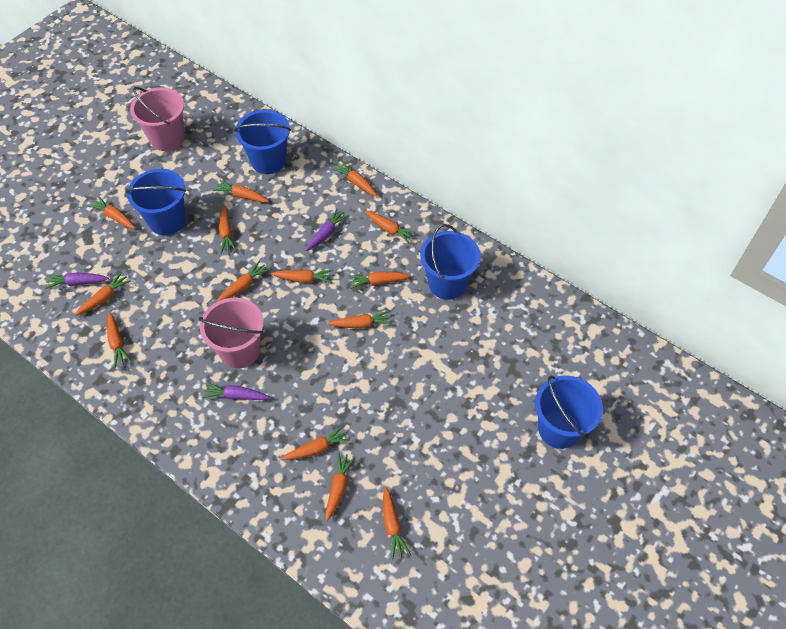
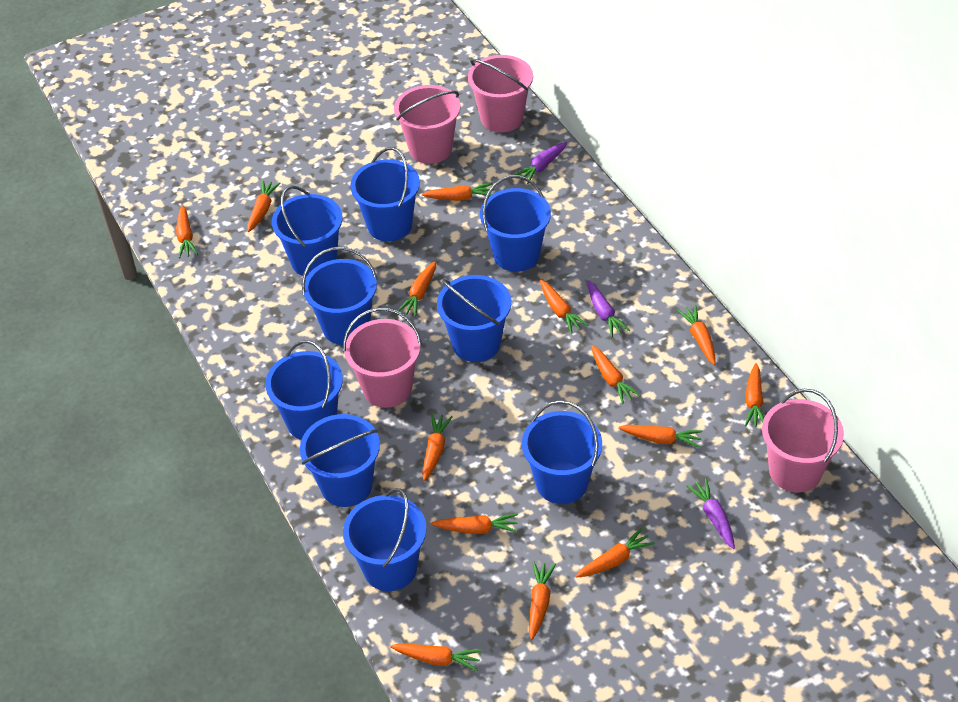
blue bucket: [125,169,186,235] [234,110,291,174] [420,224,481,300] [535,375,603,449] = 4 -> [265,340,343,440] [272,185,343,277] [300,414,380,507] [302,247,377,345] [343,488,427,591] [350,147,420,241] [437,275,511,362] [480,175,551,272] [522,400,602,504] = 9
pink bucket: [130,87,185,151] [199,298,264,368] = 2 -> [343,308,422,408] [394,85,460,164] [468,55,533,133] [762,389,844,493] = 4

